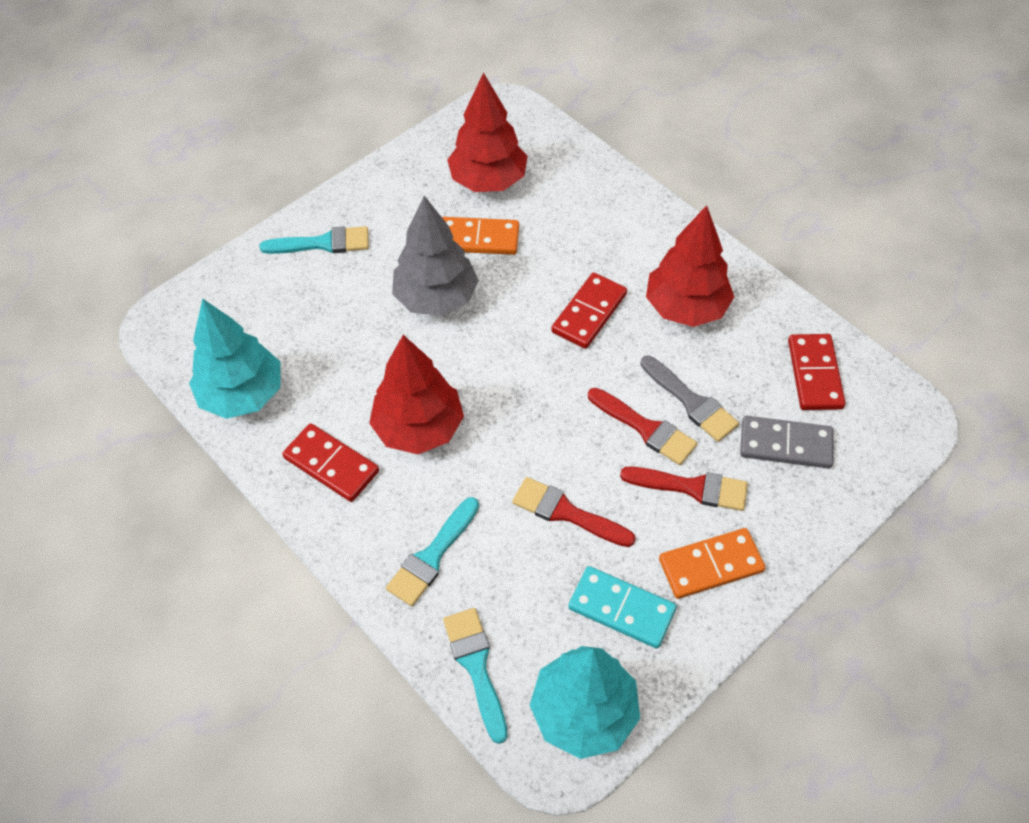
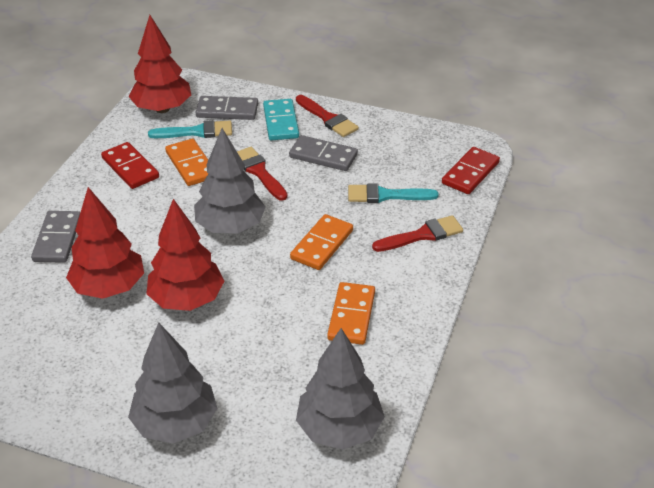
grey brush: [640,356,739,442] = 1 -> none = 0
grey domino: [740,416,834,468] = 1 -> [31,211,80,263] [196,96,258,120] [289,135,358,171] = 3
grey tree: [392,196,479,316] = 1 -> [128,322,218,444] [194,128,266,233] [296,328,385,450] = 3
orange domino: [442,217,519,255] [659,528,766,599] = 2 -> [165,139,208,186] [290,214,353,270] [327,282,375,345] = 3
red domino: [282,423,379,502] [551,273,627,349] [788,334,846,410] = 3 -> [101,142,159,189] [442,147,500,194] = 2
turquoise brush: [260,226,369,254] [386,497,479,606] [443,608,508,744] = 3 -> [148,120,232,138] [348,184,439,203] = 2
turquoise tree: [189,299,281,419] [530,646,640,759] = 2 -> none = 0

